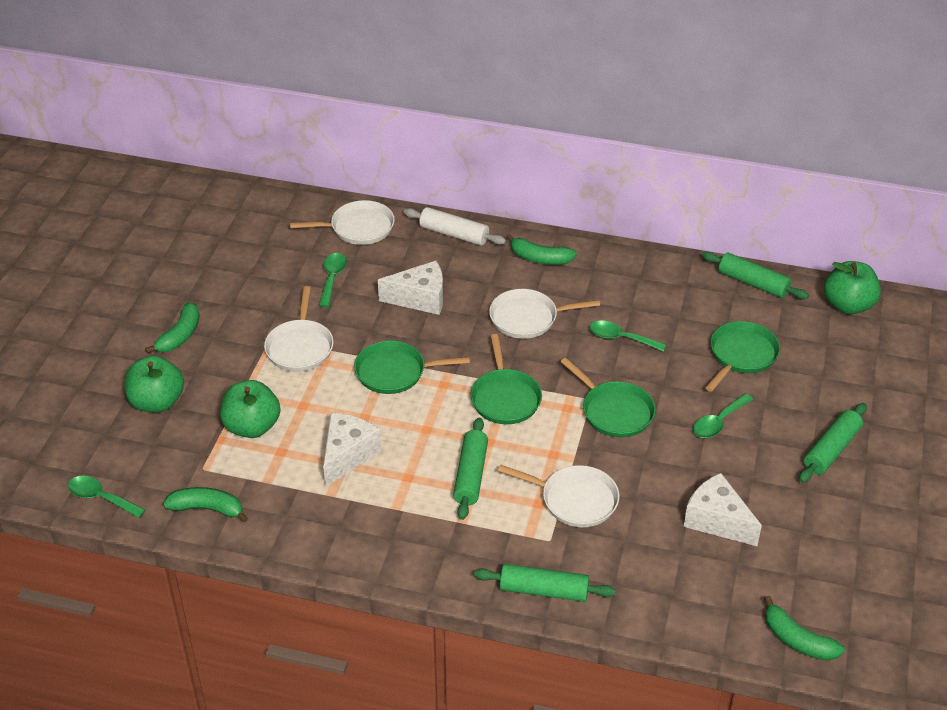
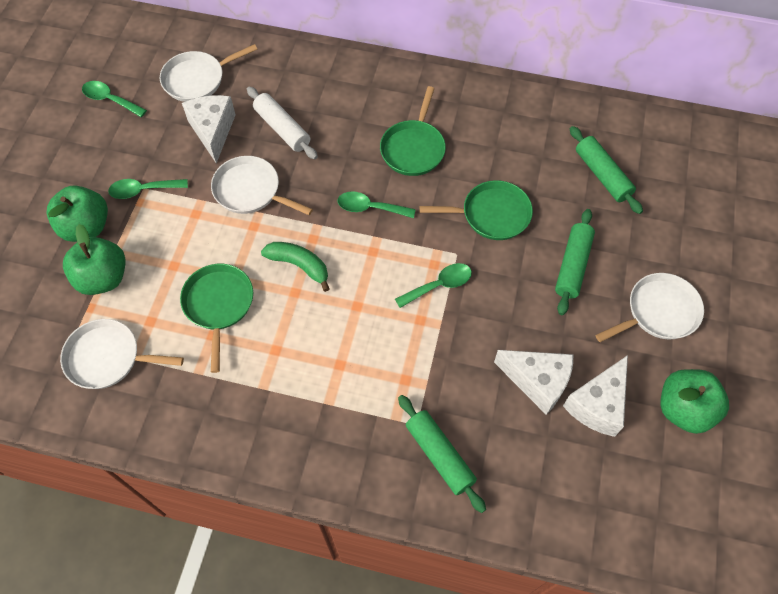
green banana: [145,302,200,354] [163,487,248,523] [507,234,577,265] [764,596,845,661] = 4 -> [261,242,330,292] = 1
green pan: [354,341,470,394] [471,334,542,424] [561,358,655,438] [705,321,780,392] = 4 -> [180,264,253,373] [380,86,446,176] [419,180,533,240] = 3
green rolling pin: [453,418,488,520] [474,564,616,602] [702,252,809,299] [799,403,867,483] = 4 -> [398,395,486,513] [555,209,595,315] [570,126,643,214] = 3

